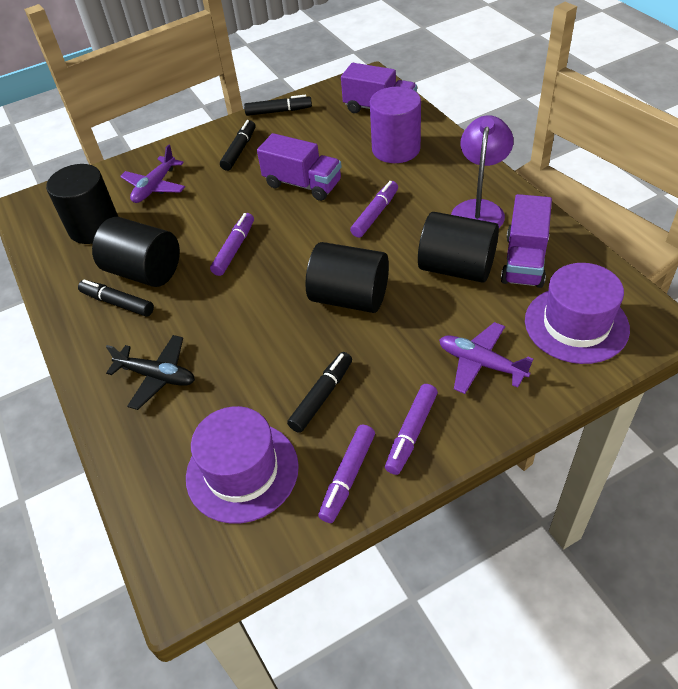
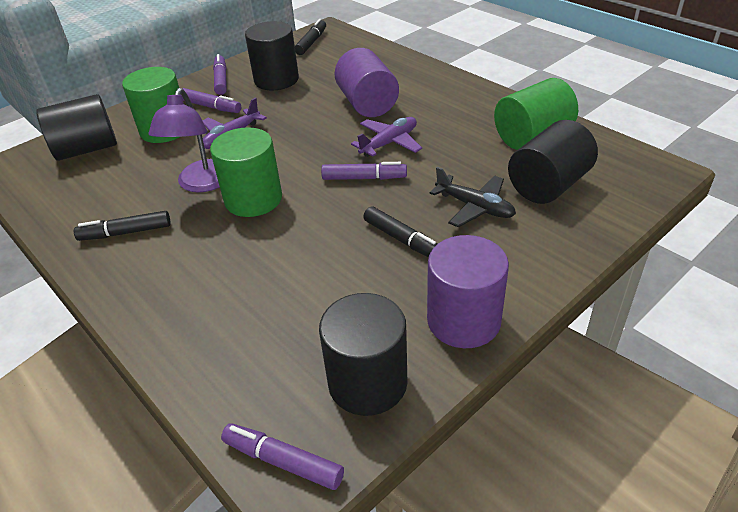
black marker: [78,279,154,317] [220,120,255,171] [244,95,312,116] [287,352,352,433] = 4 -> [74,211,171,241] [295,19,326,55] [363,206,437,257] = 3
green cylinder: none = 0 -> [122,67,184,143] [210,127,282,217] [494,78,578,150] = 3
purple cylinder: [370,87,421,163] = 1 -> [335,48,399,117] [427,235,509,348] = 2
purple hat: [186,406,299,524] [525,263,630,364] = 2 -> none = 0
purple truck: [257,133,342,201] [341,63,417,113] [501,194,552,288] = 3 -> none = 0

